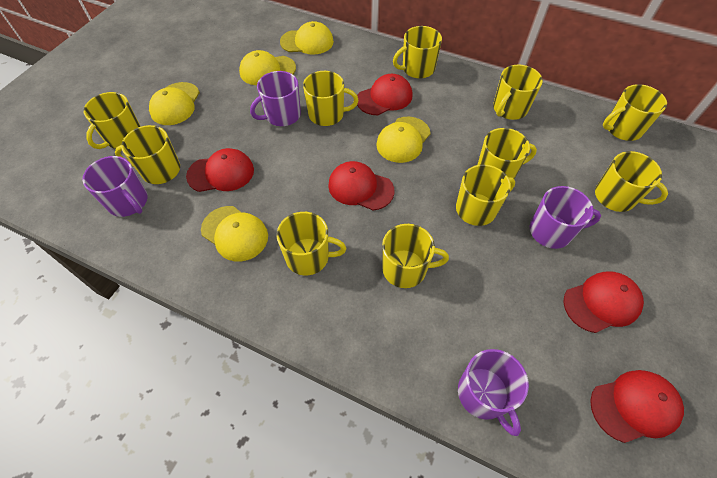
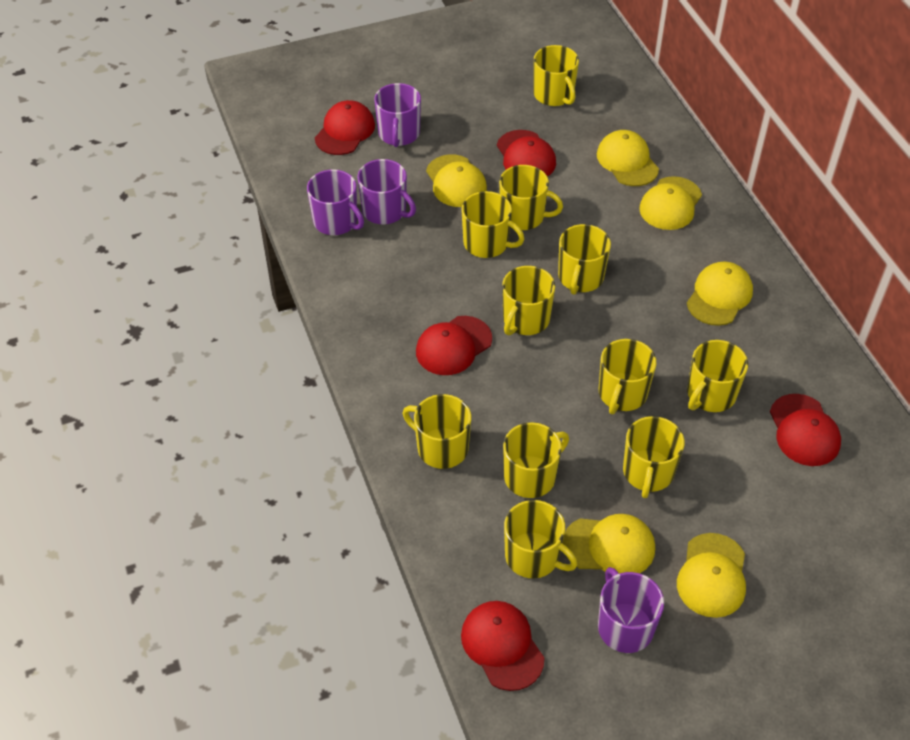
yellow cap: [149,82,200,125] [201,206,268,262] [239,50,296,85] [280,21,334,55] [376,116,431,163] = 5 -> [426,155,487,207] [563,514,655,574] [597,130,659,186] [640,176,702,230] [677,533,746,618] [687,261,753,326] = 6

